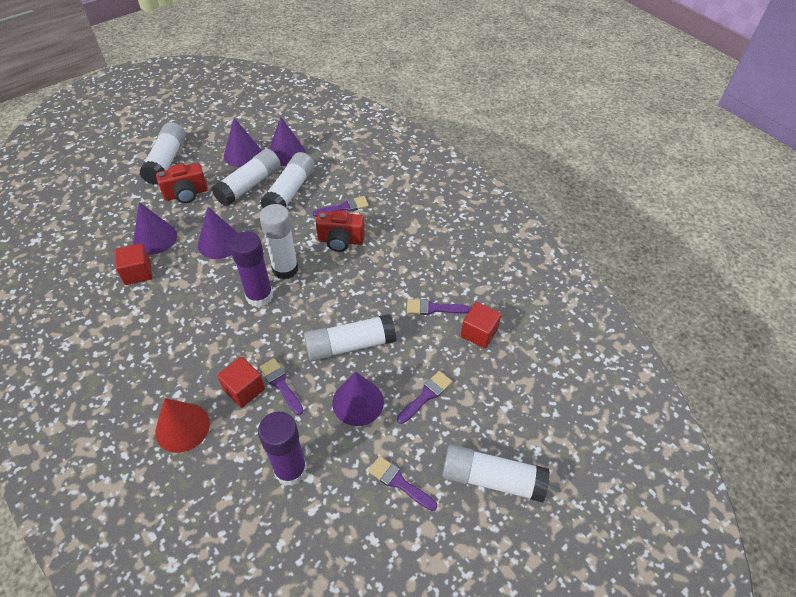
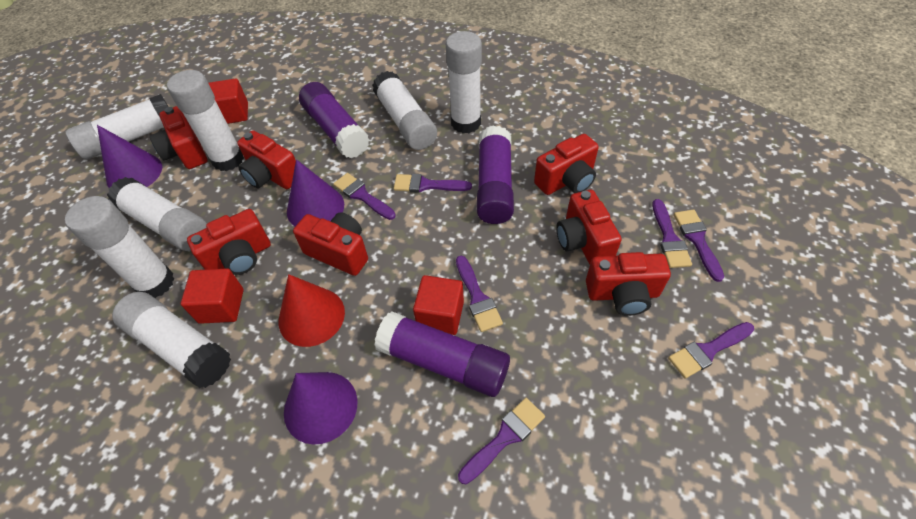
purple brush: [259,358,304,415] [312,196,369,217] [368,456,437,511] [397,371,452,424] [407,299,471,315] = 5 -> [333,173,396,220] [394,174,472,193] [456,256,503,332] [458,398,545,484] [652,199,692,268] [668,322,754,378] [674,209,724,282] = 7
purple cone: [133,202,177,255] [198,207,238,259] [224,118,261,167] [270,117,306,166] [332,372,384,426] = 5 -> [97,125,162,188] [284,372,358,445] [287,159,344,226] = 3
purple glue stick: [230,231,273,307] [258,412,307,486] = 2 -> [299,82,369,158] [374,311,510,397] [477,126,514,224] = 3
red camera: [156,163,208,203] [316,210,365,252] = 2 -> [150,106,208,169] [187,209,271,275] [237,131,296,189] [293,212,368,276] [534,134,599,195] [556,190,622,264] [586,252,671,316] = 7
white glue stick: [139,122,186,185] [212,149,281,206] [259,204,298,279] [260,152,315,208] [304,314,396,361] [442,445,550,502] = 6 -> [65,196,174,298] [66,94,169,160] [107,177,207,251] [112,292,231,388] [167,70,244,171] [372,71,437,150] [446,31,482,134] = 7

